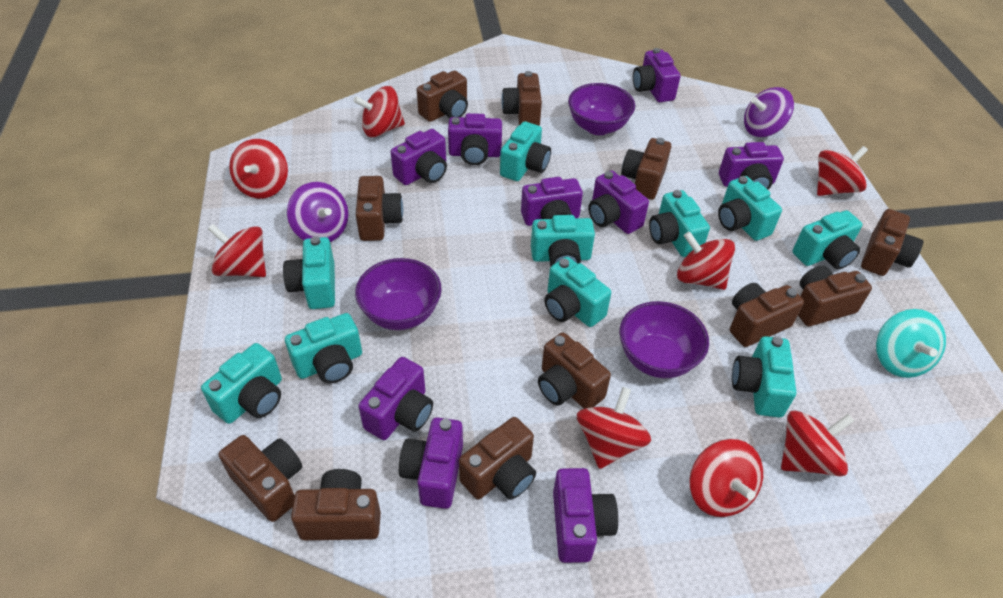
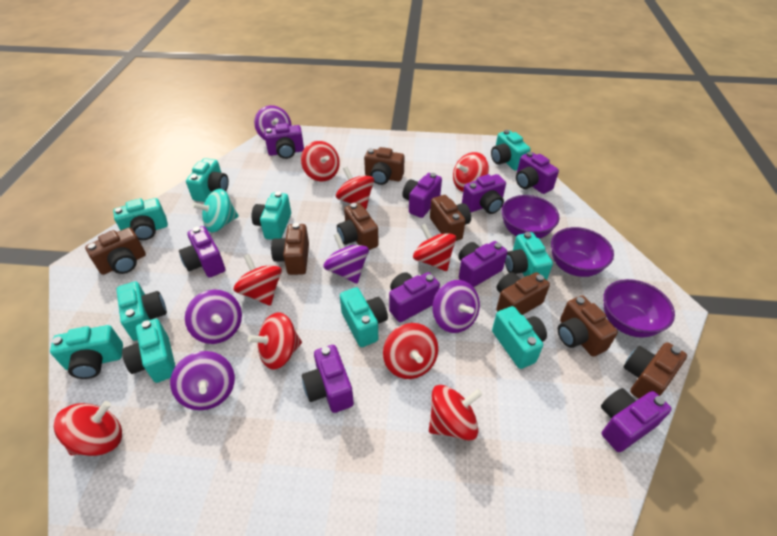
brown camera: [219,435,302,522] [291,469,381,540] [356,176,403,241] [417,70,468,122] [459,417,536,499] [501,71,542,126] [538,332,611,409] [621,138,671,200] [730,283,804,347] [798,266,872,326] [861,209,923,276] = 11 -> [85,227,146,275] [271,223,309,275] [337,203,379,250] [364,147,405,185] [430,195,471,241] [496,272,550,315] [558,296,618,357] [623,342,687,399] = 8
purple spinning top: [287,182,349,242] [744,87,794,137] = 2 -> [170,351,235,410] [185,290,242,344] [254,105,291,140] [323,233,369,284] [432,280,480,333] = 5
red spinning top: [208,224,266,277] [229,139,288,199] [354,86,405,137] [577,387,651,469] [677,231,735,290] [690,439,763,517] [781,411,854,476] [817,146,868,196] = 8 -> [54,401,122,456] [234,254,282,306] [248,312,302,370] [301,141,340,181] [336,167,374,209] [383,323,438,379] [413,224,456,271] [429,385,483,441] [453,152,489,192] = 9

